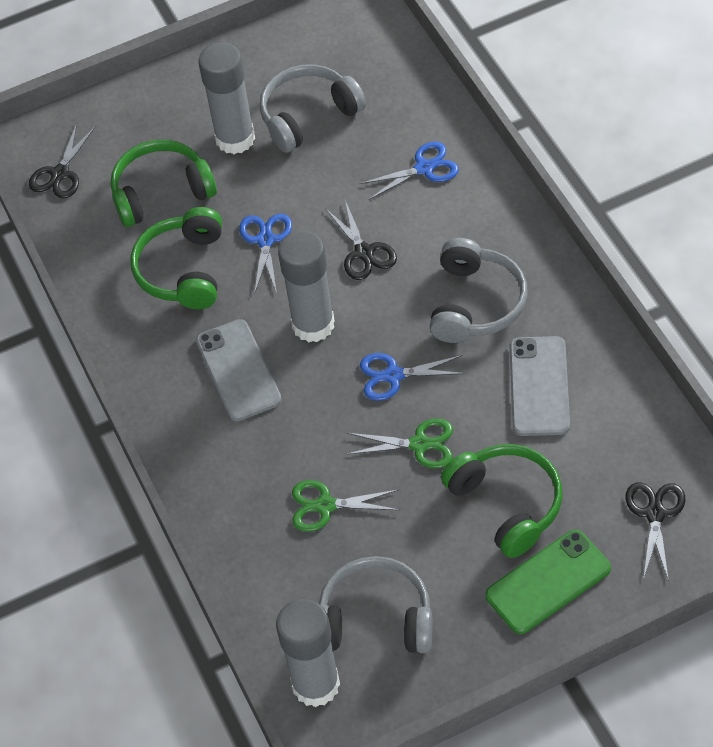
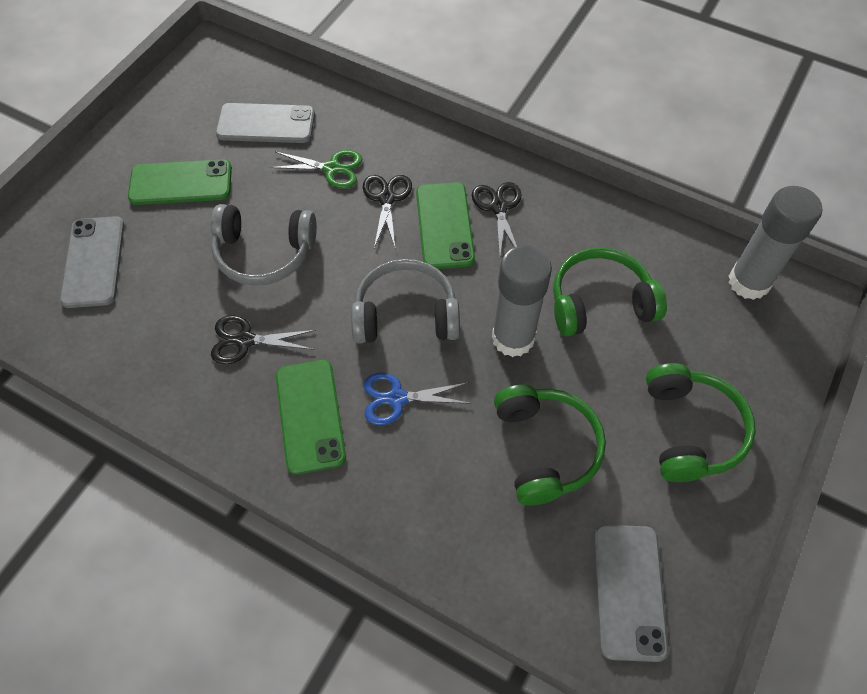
blue scissors: [239,214,292,294] [360,142,459,200] [360,353,466,401] = 3 -> [364,373,471,425] = 1
green phone: [485,529,611,634] = 1 -> [128,159,232,205] [276,360,346,475] [416,182,475,269] = 3
green scissors: [292,480,400,532] [347,418,453,468] = 2 -> [270,150,362,189] = 1
grey glue stick: [198,42,255,154] [276,599,340,707] [278,230,334,342] = 3 -> [492,245,552,357] [728,186,822,300] = 2
grey headphones: [260,65,366,153] [319,556,432,653] [430,238,528,343] = 3 -> [211,204,317,285] [351,259,460,344] = 2
grey phone: [196,319,282,421] [510,336,570,436] = 2 -> [60,216,124,308] [216,103,315,143] [594,525,669,662] = 3

